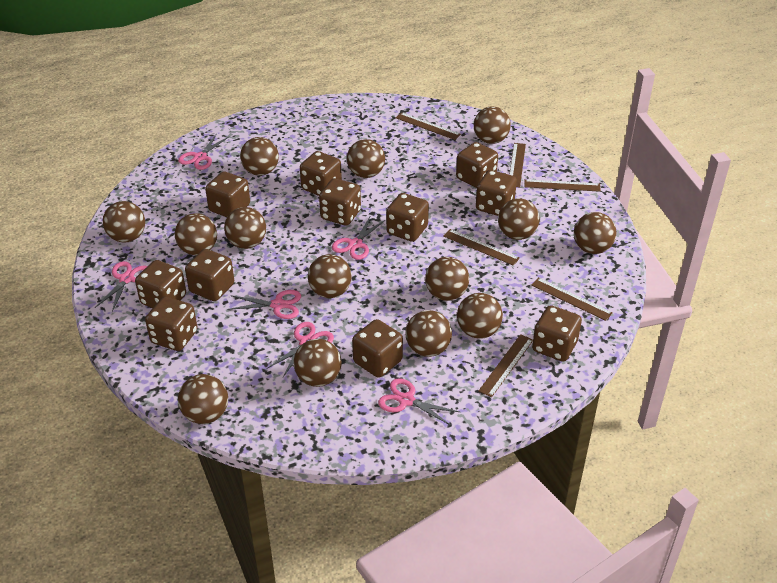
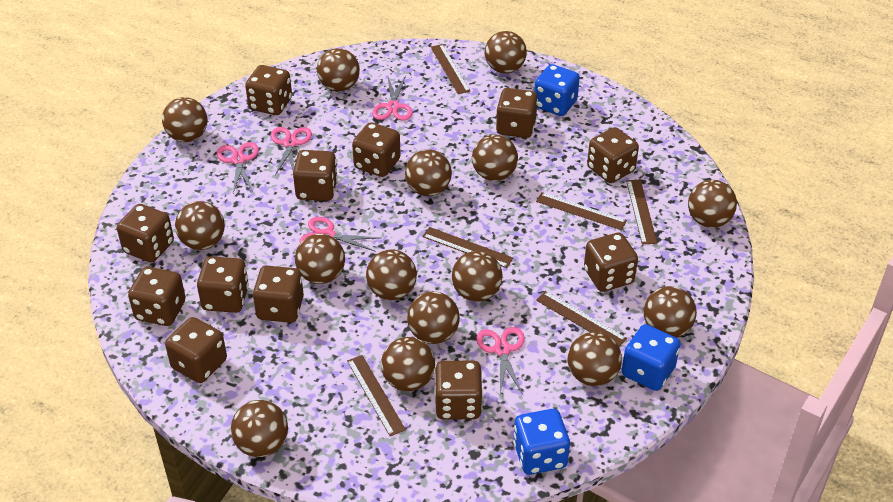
blue dice: none = 0 -> [513,409,570,475] [534,64,580,116] [622,324,680,391] = 3
brown ball: [103,201,145,243] [174,213,217,255] [178,374,228,424] [224,207,266,249] [240,137,279,176] [294,339,342,387] [308,254,352,298] [347,139,385,178] [405,310,452,357] [425,257,469,301] [457,293,503,339] [474,107,511,144] [498,198,539,240] [574,212,616,254] = 14 -> [162,97,208,142] [175,201,225,250] [231,400,288,457] [295,234,345,284] [317,48,360,91] [366,249,417,300] [381,337,435,391] [405,149,452,196] [407,292,460,344] [452,251,503,302] [472,135,518,181] [485,31,527,73] [567,332,622,386] [644,286,697,338] [688,180,737,228] = 15
brown dice: [135,260,186,308] [145,297,197,351] [185,249,234,301] [205,172,250,217] [300,151,342,196] [319,178,361,226] [352,319,403,378] [386,193,429,242] [456,142,498,188] [476,170,517,216] [532,305,582,362] = 11 -> [117,204,174,263] [128,267,185,326] [165,317,227,383] [197,256,249,313] [245,65,292,115] [253,266,304,323] [293,150,338,201] [352,122,401,177] [435,361,483,420] [496,88,538,138] [584,233,638,292] [587,127,639,183] = 12
pink scissors: [95,261,147,312] [178,133,230,170] [227,290,301,319] [267,322,334,377] [332,215,385,260] [378,378,460,426] = 6 -> [217,142,259,193] [271,127,312,175] [300,217,381,252] [372,76,413,121] [476,327,525,394] = 5

